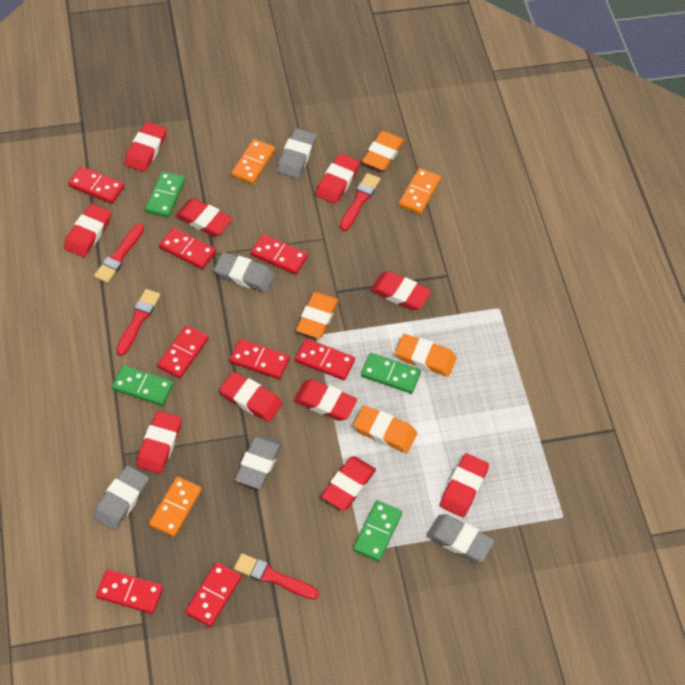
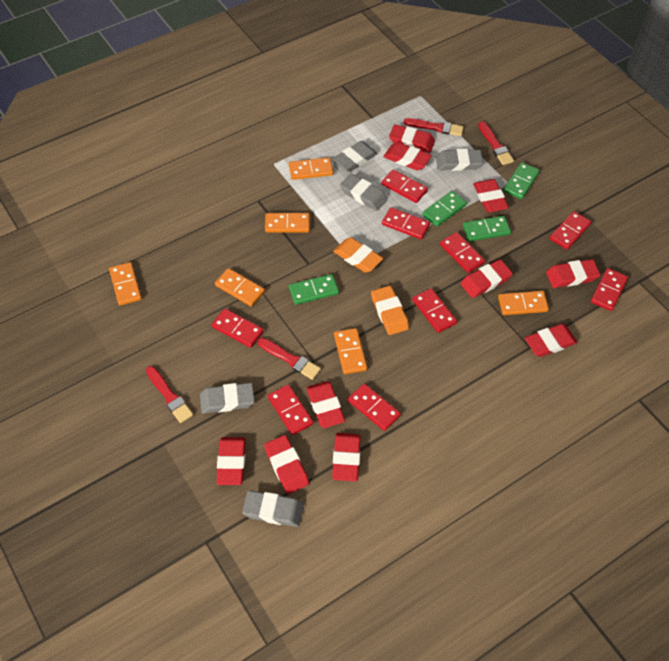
orange domino: [149,477,202,537] [231,139,275,184] [399,168,441,214] = 3 -> [109,262,142,305] [215,268,265,306] [265,213,310,233] [289,157,333,180] [334,328,367,374] [498,291,549,315] = 6
orange eraser: [296,292,339,338] [353,405,417,453] [362,131,404,171] [395,334,457,377] = 4 -> [333,237,383,273] [371,286,409,335] = 2
red domino: [68,166,124,204] [96,569,163,614] [157,325,209,378] [159,228,216,269] [185,562,241,627] [230,339,290,379] [251,234,308,275] [295,338,355,380] = 8 -> [212,309,264,348] [268,384,314,435] [348,383,401,431] [381,169,428,203] [382,207,430,239] [412,288,457,333] [440,232,485,273] [550,211,591,250] [591,268,628,311] = 9

